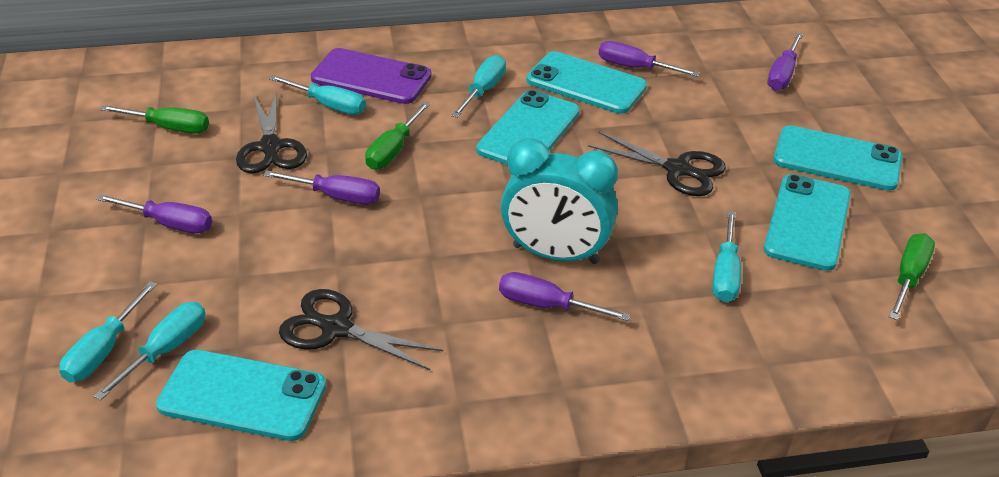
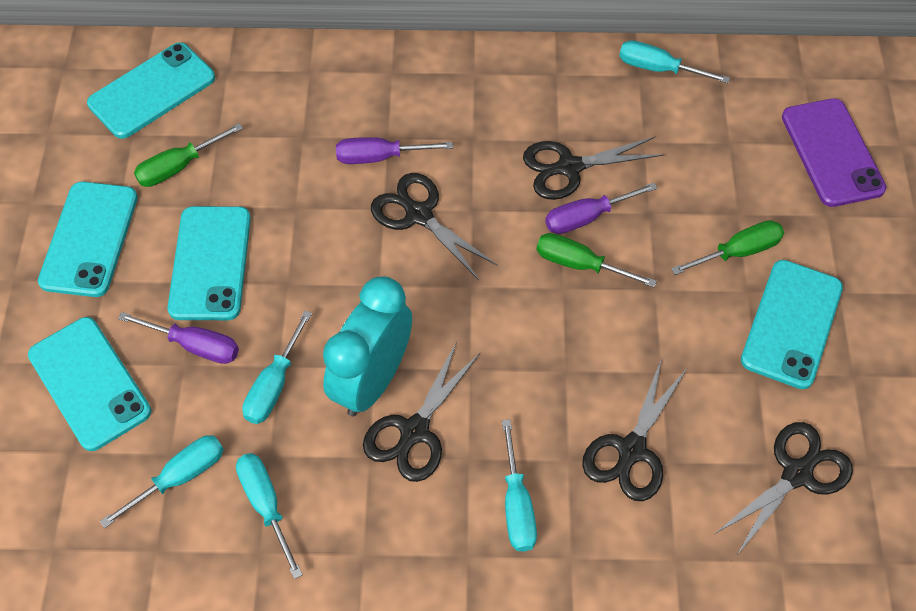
black scissors: [236,90,307,173] [279,289,443,370] [588,131,726,196] = 3 -> [363,342,480,482] [371,173,497,280] [523,137,664,200] [582,358,687,501] [715,422,853,555] = 5
purple screwdriver: [96,194,212,234] [263,170,380,205] [499,272,631,321] [599,41,700,77] [767,33,803,91] = 5 -> [118,312,239,364] [336,137,453,164] [545,183,658,234] = 3

